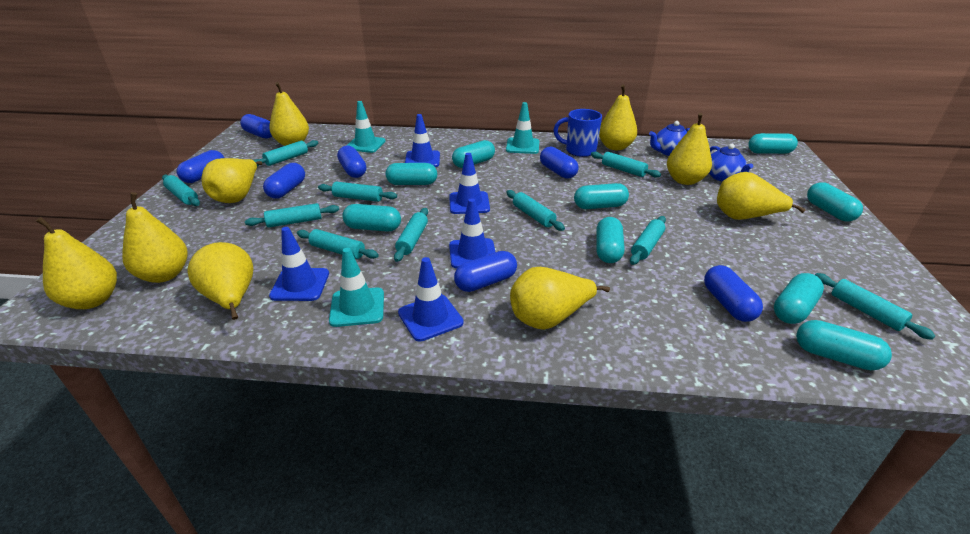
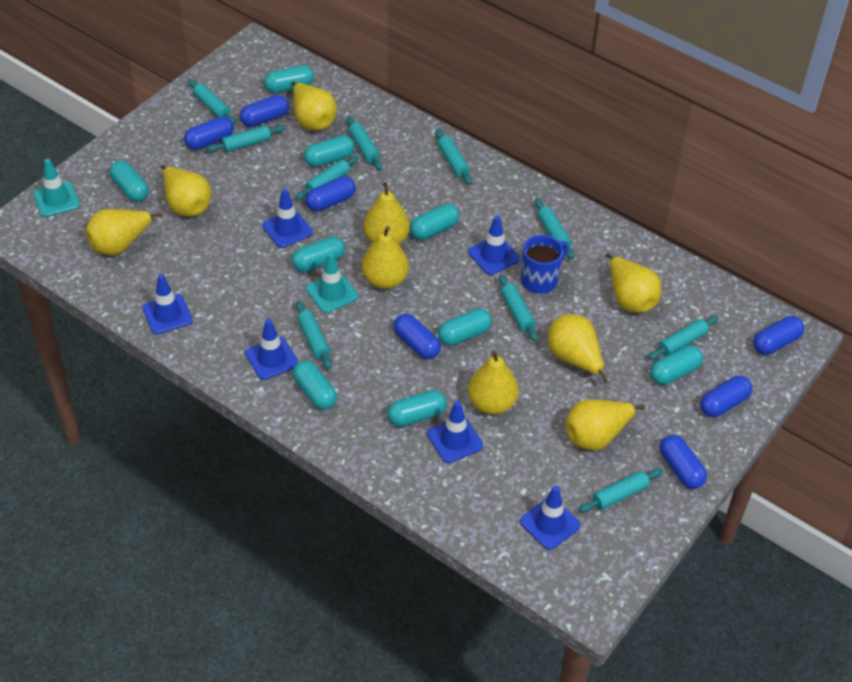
blue teapot: [649,121,690,156] [709,144,753,182] = 2 -> none = 0
blue traffic cone: [269,227,329,301] [398,257,464,341] [405,114,440,167] [449,153,490,214] [449,198,495,268] = 5 -> [143,274,193,335] [245,319,298,380] [262,189,313,248] [427,401,483,463] [468,215,520,275] [520,486,581,550] = 6
turquoise traffic cone: [329,248,384,327] [346,101,386,153] [506,102,539,154] = 3 -> [33,159,80,217] [306,253,358,313] = 2

